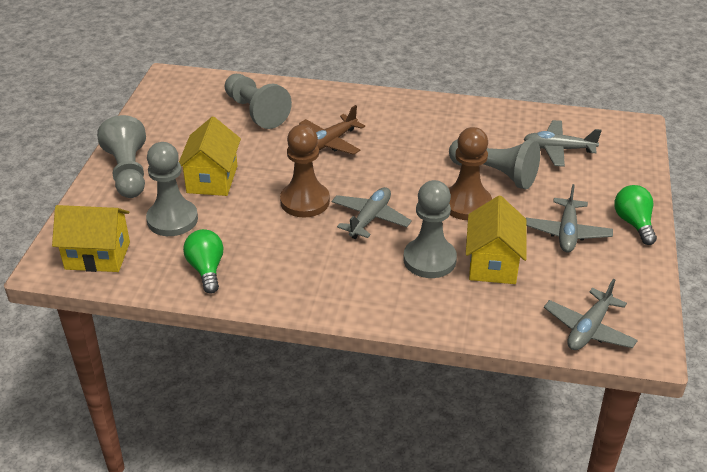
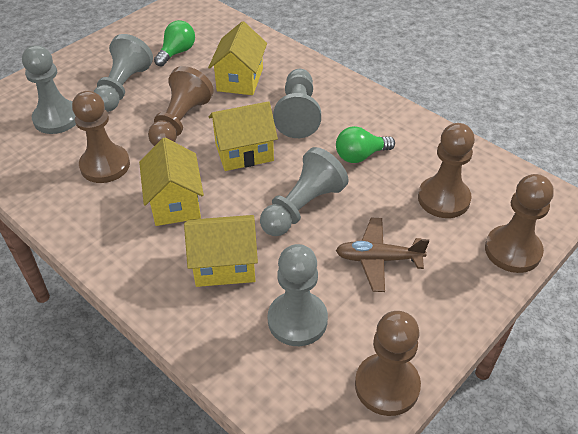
brown pawn: [280,124,330,218] [449,127,492,220] = 2 -> [72,91,130,183] [148,66,214,146] [355,311,421,416] [418,123,475,218] [485,174,554,273] = 5
grey plane: [332,187,412,239] [524,120,602,167] [526,184,613,252] [544,279,638,350] = 4 -> none = 0
yellow house: [52,205,130,272] [179,116,241,196] [466,196,527,284] = 3 -> [139,138,204,226] [184,215,258,287] [208,21,267,95] [209,101,278,171] = 4

